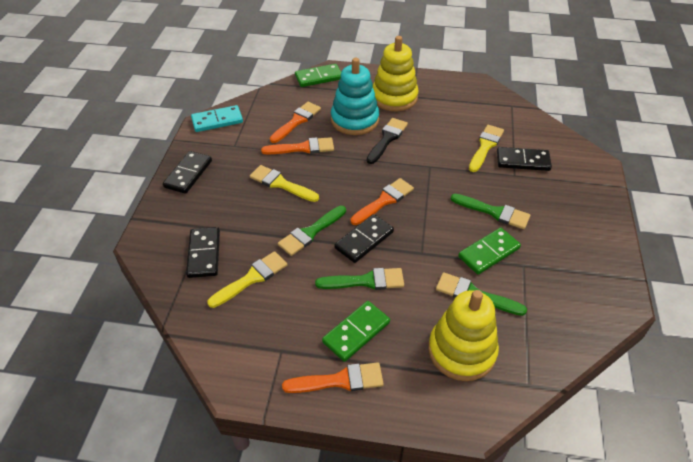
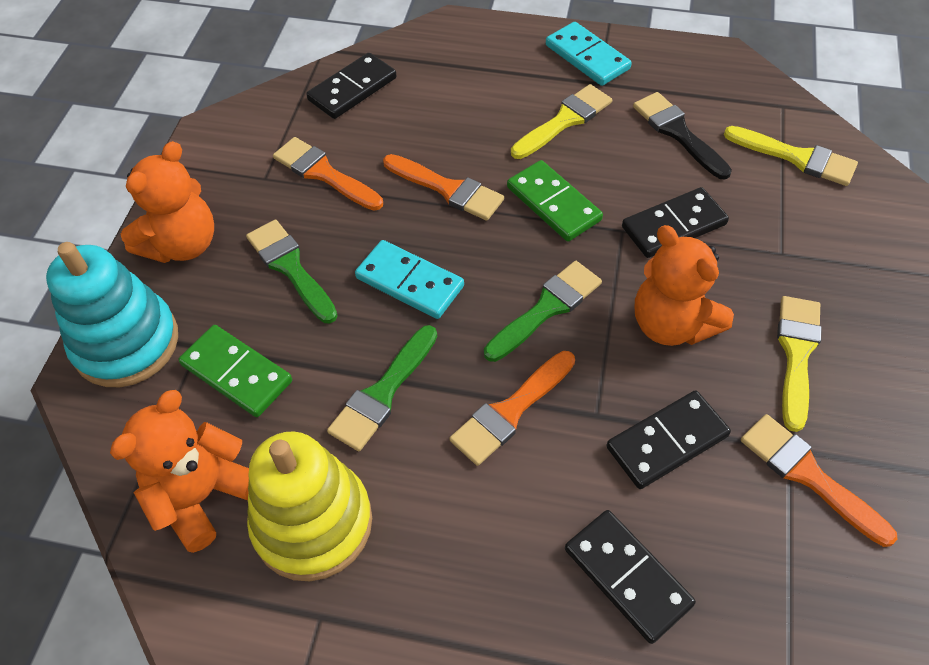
green brush: [278,206,346,256] [315,268,404,290] [436,272,527,316] [451,194,530,229] = 4 -> [246,219,338,323] [327,325,437,451] [484,261,602,362] = 3
green domino: [295,64,341,87] [322,301,390,362] [458,228,521,274] = 3 -> [178,325,292,417] [507,160,603,242] = 2
orange teddy bear: none = 0 -> [110,390,249,553] [121,141,214,263] [635,225,734,346] = 3
turquoise domino: [191,105,243,132] = 1 -> [355,240,464,319] [546,22,632,86] = 2
yellow stacking toy: [373,36,419,111] [428,290,499,381] = 2 -> [247,431,372,581] = 1

